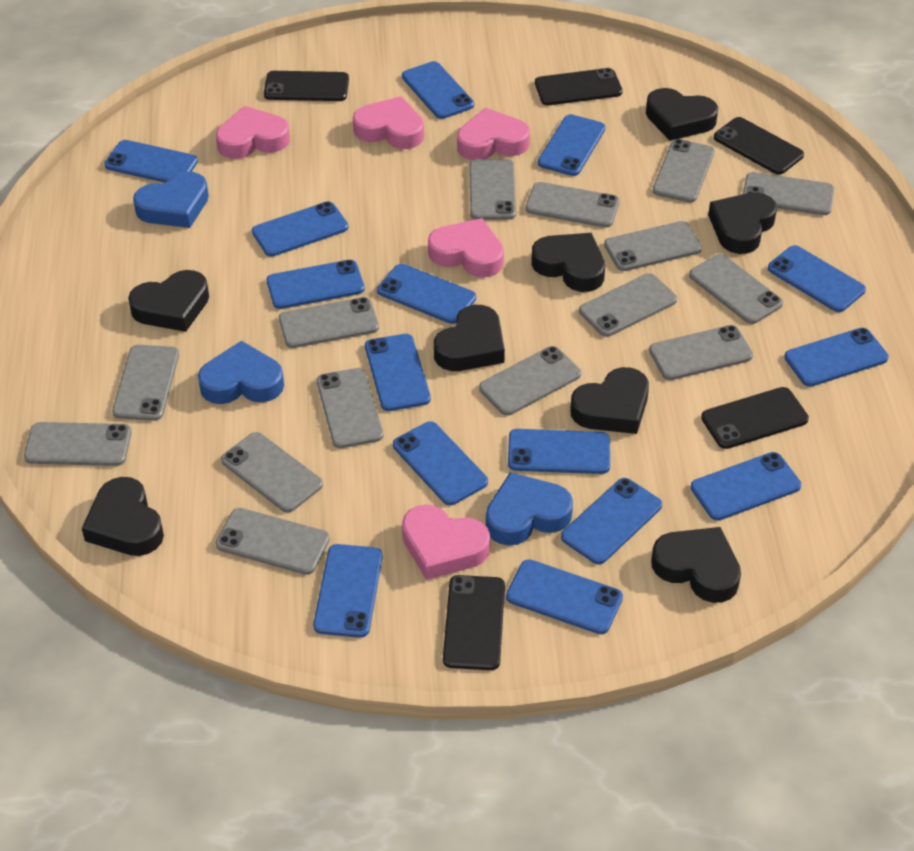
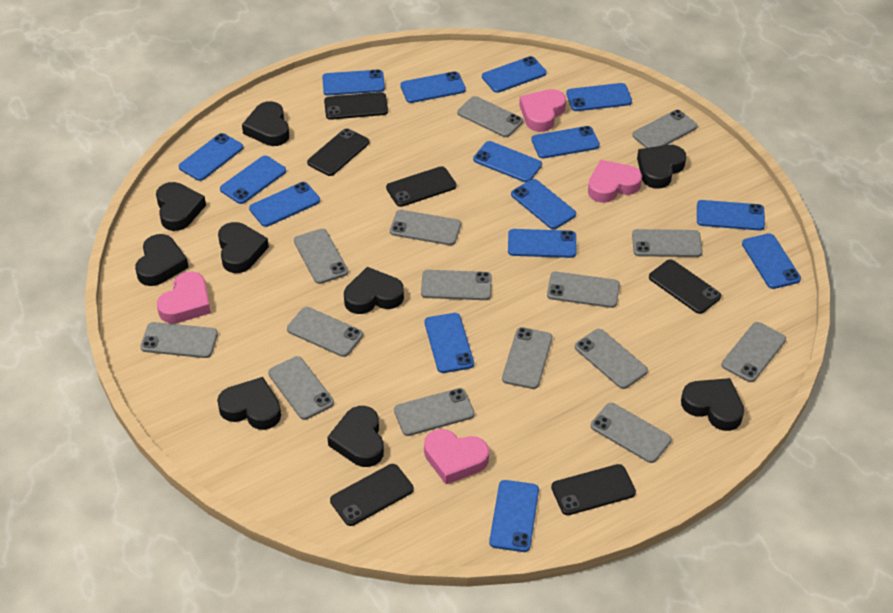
black heart: [82,477,164,556] [128,270,209,332] [434,305,505,371] [532,233,605,292] [570,367,649,434] [646,88,718,141] [651,527,741,603] [708,192,777,254] = 8 -> [135,234,189,286] [156,182,206,231] [217,377,281,430] [218,222,269,273] [242,101,289,146] [327,406,384,467] [344,267,404,314] [637,145,686,189] [681,378,744,431] = 9
black phone: [264,71,349,101] [443,575,505,670] [535,68,622,105] [701,387,809,449] [714,117,804,175] = 5 -> [307,128,369,176] [324,92,388,120] [330,464,414,526] [386,166,456,207] [551,464,636,515] [649,259,721,314] = 6
blue heart: [133,171,209,228] [198,341,284,404] [486,472,573,546] = 3 -> none = 0
pink heart: [216,106,290,159] [353,96,424,149] [402,504,490,580] [428,218,504,277] [457,108,530,160] = 5 -> [157,272,211,324] [424,429,489,484] [519,89,566,132] [588,160,642,203] = 4

